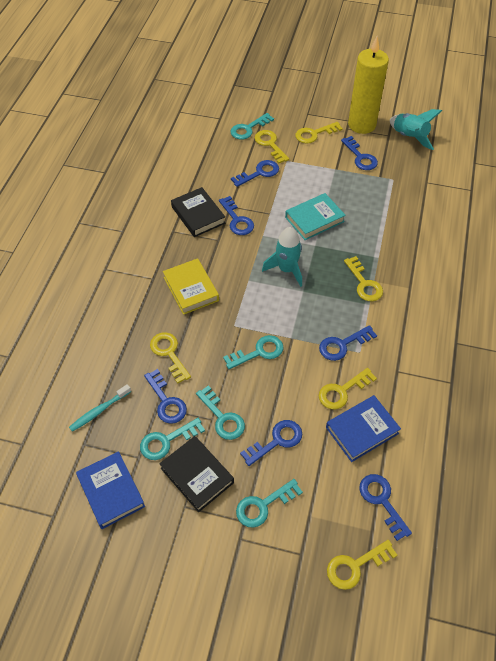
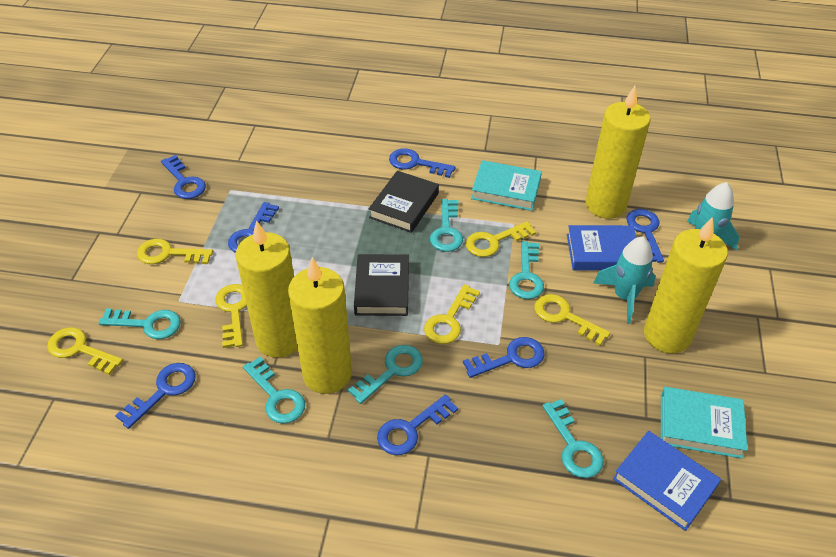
turquoise book: [285,193,346,240] = 1 -> [471,160,542,211] [661,387,748,459] = 2
turquoise key: [140,418,205,460] [196,385,245,440] [223,335,283,369] [231,113,274,140] [236,479,303,528] = 5 -> [99,308,181,339] [243,357,305,424] [348,345,423,404] [430,199,463,252] [509,241,544,299] [543,399,604,478] = 6
turquoise toothbrush: [69,384,131,432] = 1 -> none = 0
yellow book: [163,258,219,315] = 1 -> none = 0
yellow candle: [348,36,389,134] = 1 -> [236,220,298,358] [288,257,352,394] [586,86,651,219] [644,217,728,354] = 4

